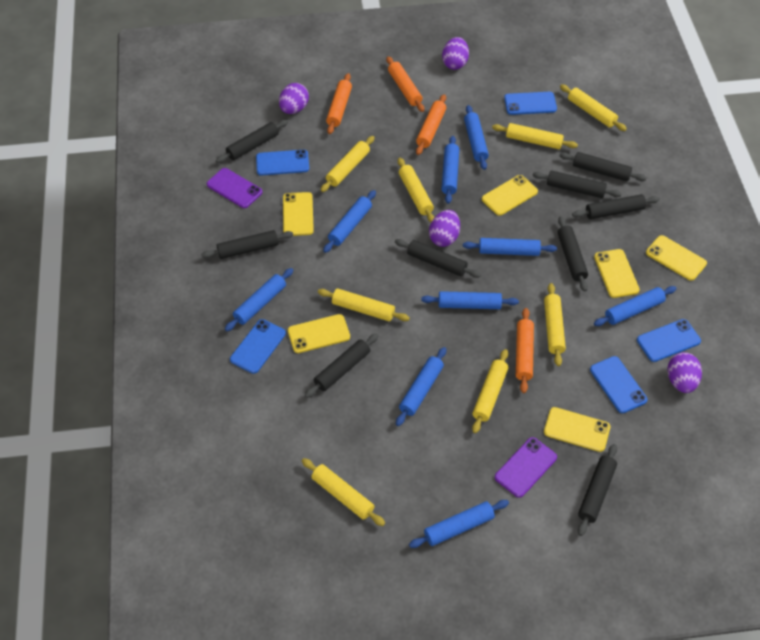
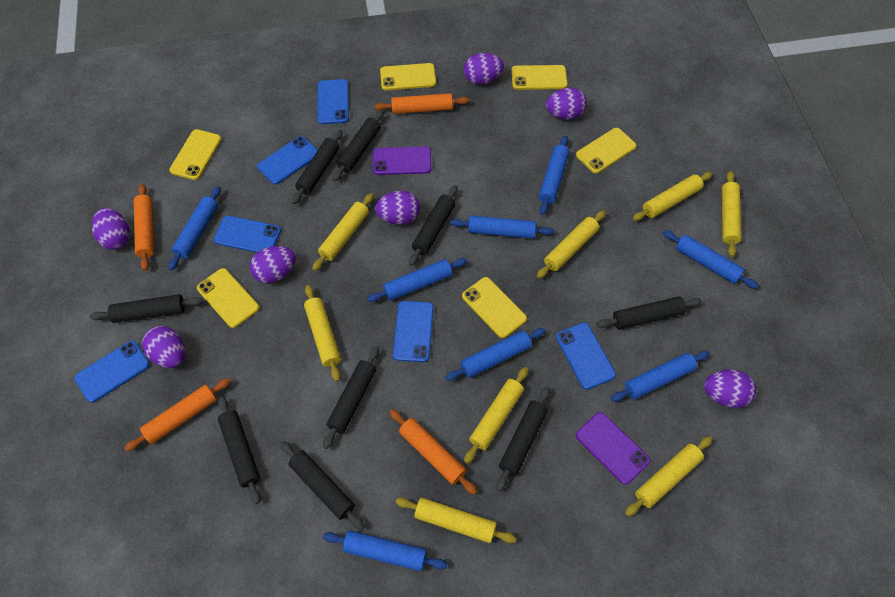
blue phone: [230,319,286,374] [256,150,309,175] [504,92,557,115] [590,356,648,413] [637,319,701,362] = 5 -> [74,341,150,403] [214,215,281,253] [257,136,318,185] [318,79,349,124] [393,301,434,362] [556,323,616,390] = 6
blue rolling pin: [225,268,293,331] [323,190,376,253] [396,347,446,426] [409,500,509,548] [421,291,519,309] [442,136,459,204] [463,238,557,256] [464,105,489,170] [594,286,676,326] = 9 -> [168,186,221,271] [323,530,448,571] [367,258,467,302] [445,328,546,381] [450,215,554,239] [539,136,570,215] [611,351,710,402] [663,230,759,289] = 8
purple egg: [279,83,309,114] [429,210,460,247] [442,37,469,70] [667,352,702,393] = 4 -> [92,208,130,250] [142,326,185,368] [250,246,296,283] [375,191,420,225] [464,53,504,85] [546,88,587,120] [704,369,756,408] = 7

